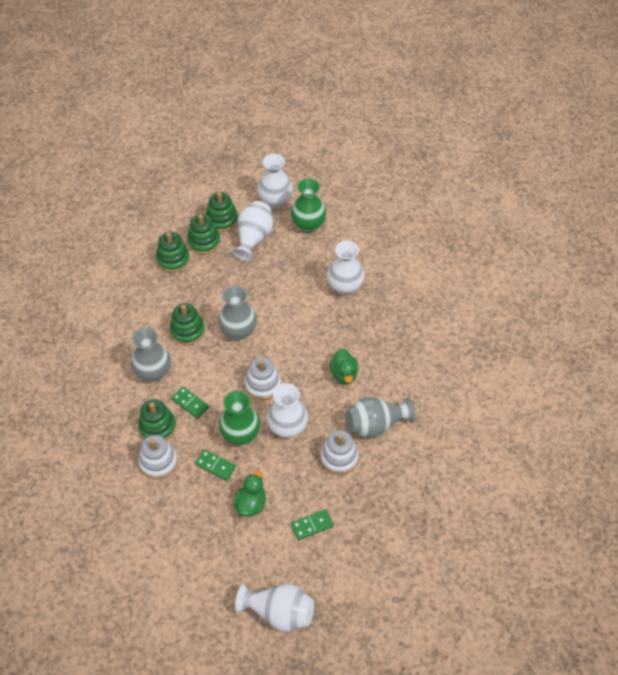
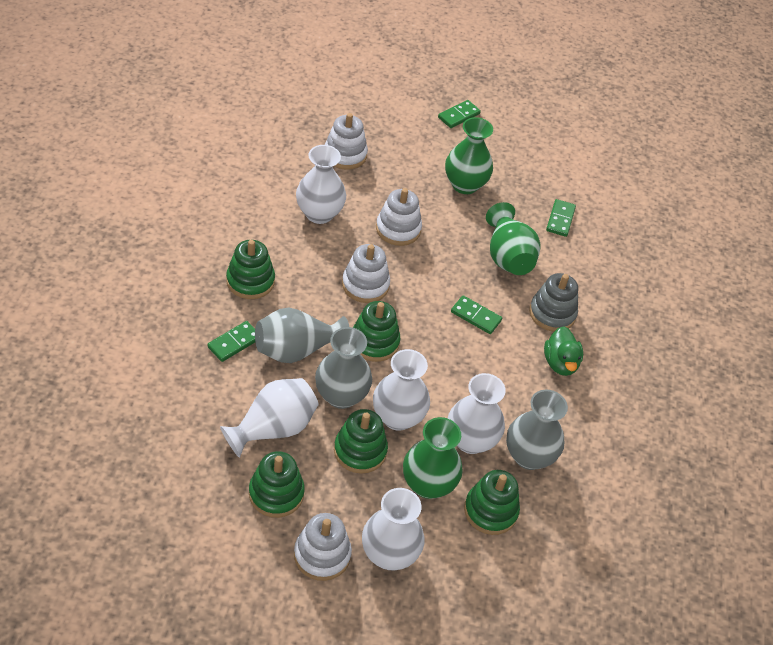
green domino: [171,386,209,419] [195,449,236,481] [291,509,334,540] = 3 -> [207,321,255,362] [438,100,481,128] [451,295,502,334] [546,199,576,237] = 4
green duck: [233,471,266,517] [330,348,359,385] = 2 -> [544,326,583,376] = 1
green vase: [219,391,260,445] [291,178,326,233] = 2 -> [403,417,463,499] [445,117,493,194] [486,202,541,275] = 3
grey stacking toy: none = 0 -> [529,273,578,332] = 1
white stacking toy: [138,435,178,479] [245,357,281,400] [320,430,359,475] = 3 -> [294,513,352,581] [325,113,368,170] [342,244,390,303] [376,188,422,246] = 4

